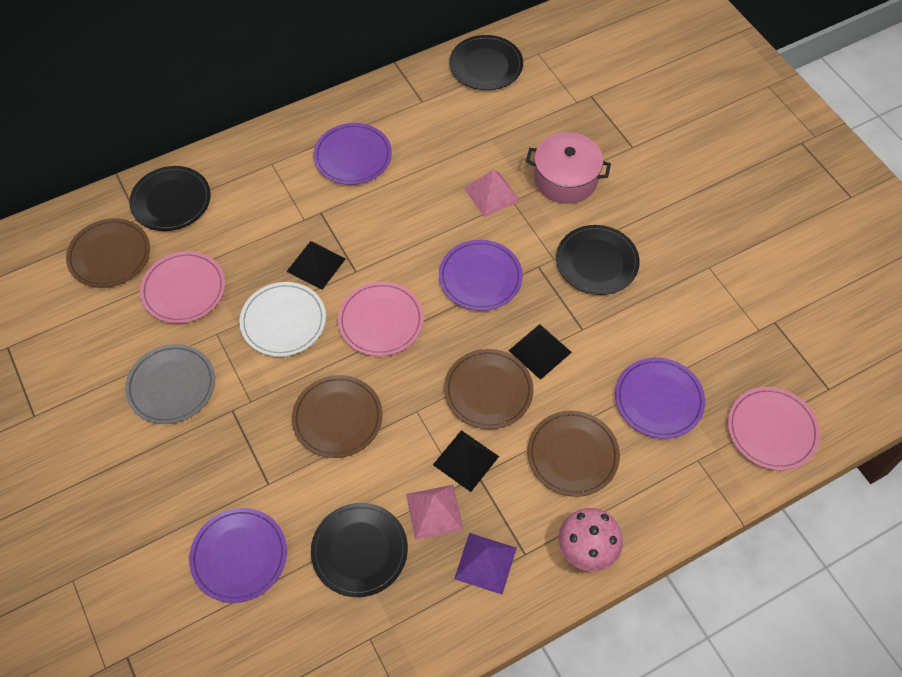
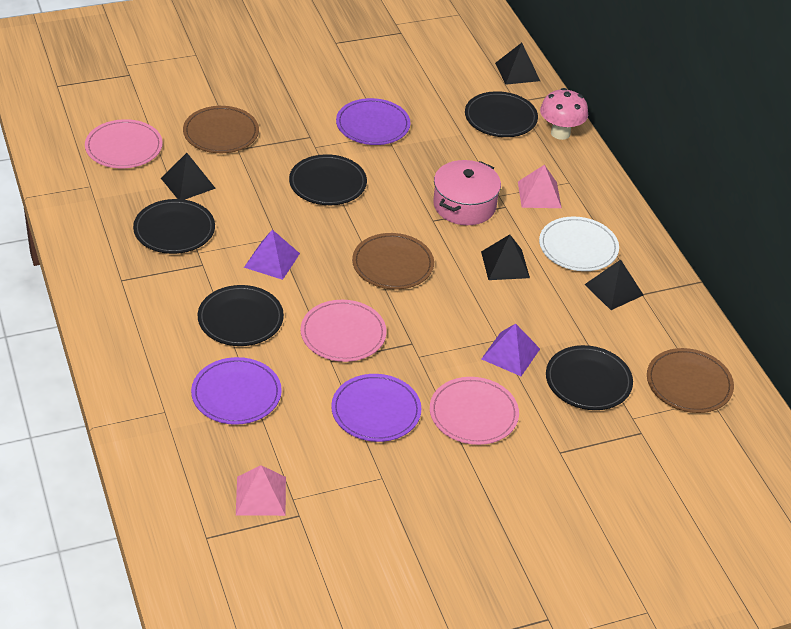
black plate: [129,166,211,231] [311,503,408,597] [449,35,523,90] [556,225,640,295] = 4 -> [133,199,215,254] [198,285,284,346] [289,154,367,205] [465,91,538,137] [546,345,633,410] = 5
black pyramid: [286,241,346,290] [433,430,499,492] [508,324,572,380] = 3 -> [161,153,216,200] [481,234,530,280] [495,43,540,85] [584,260,644,310] = 4
brown plate: [66,218,150,288] [292,375,383,458] [444,349,534,429] [527,411,620,497] = 4 -> [183,106,259,153] [352,233,434,290] [647,348,734,413] = 3
grey plate: [125,344,215,424] = 1 -> none = 0
purple plate: [189,508,287,603] [314,123,392,185] [439,240,523,311] [615,357,705,439] = 4 -> [191,357,282,425] [331,374,422,442] [336,98,411,145] = 3
purple pyramid: [454,533,517,594] = 1 -> [244,230,300,280] [482,324,540,376] = 2

